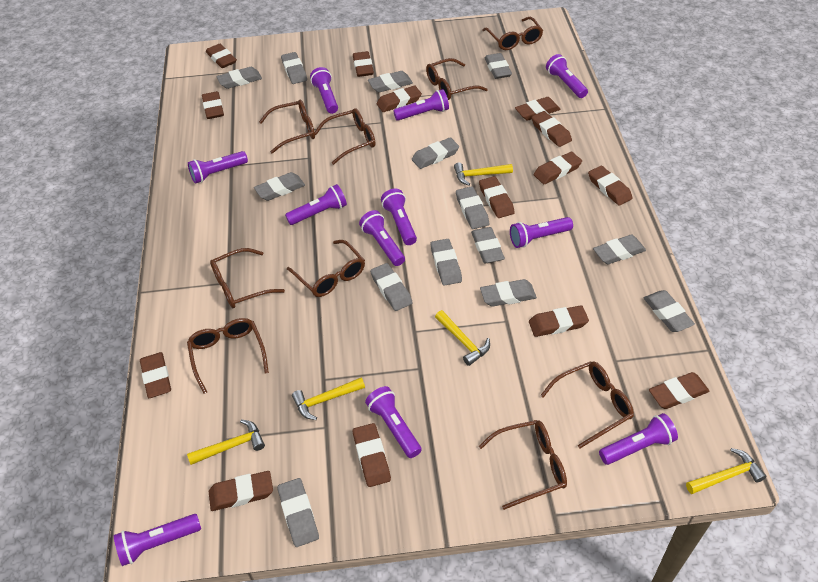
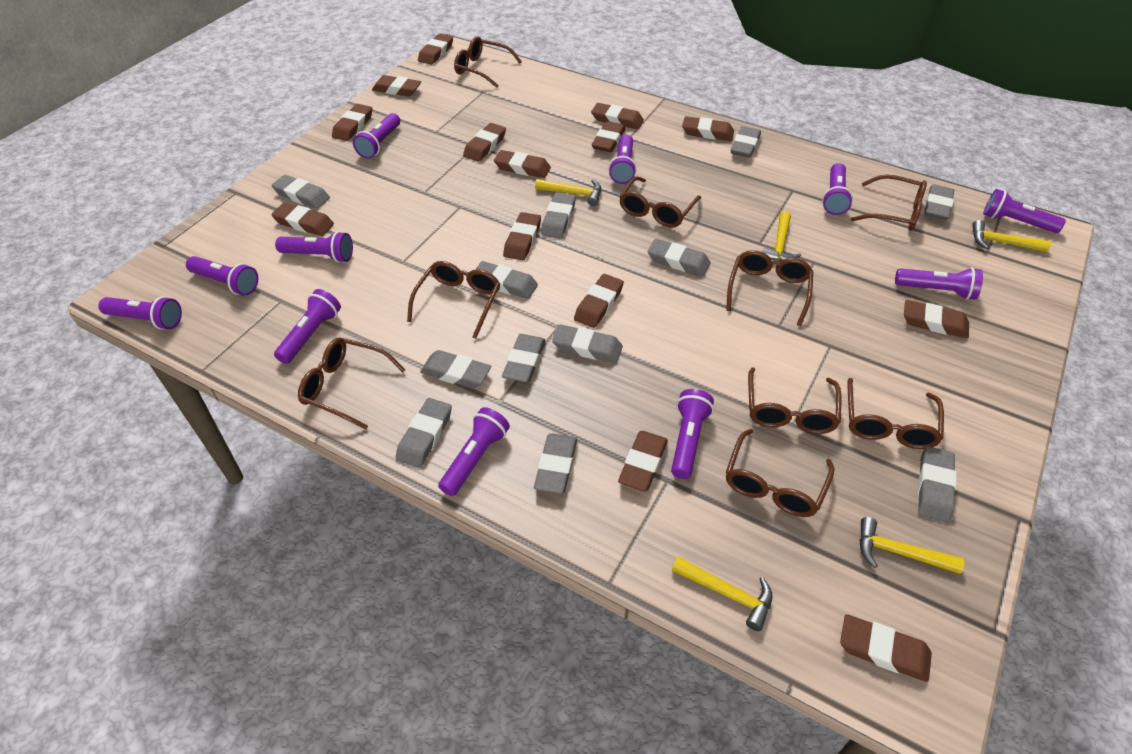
grey eraser: [217,67,262,89] [254,172,305,201] [277,478,319,547] [281,52,307,84] [368,71,413,92] [370,263,413,311] [412,137,459,169] [431,239,462,286] [456,186,489,229] [471,227,505,263] [480,279,537,307] [485,53,512,79] [593,234,646,264] [644,290,695,332] = 14 -> [272,175,330,209] [396,398,452,468] [420,350,491,389] [475,261,538,299] [502,334,546,383] [534,433,577,494] [541,192,576,239] [552,325,623,363] [648,239,711,276] [731,126,761,158] [918,446,957,523] [924,184,954,220] = 12

